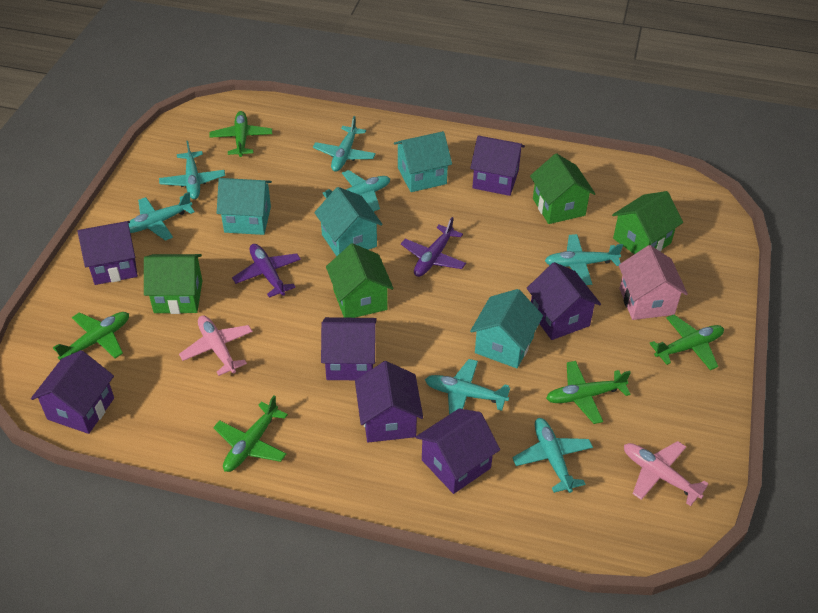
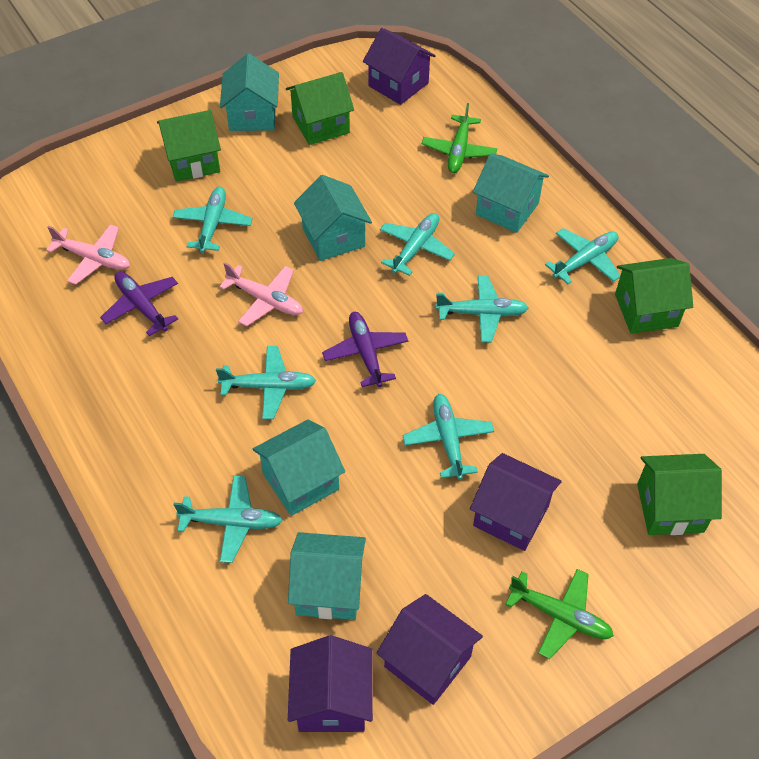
green plane: [53,312,129,360] [209,111,272,157] [213,395,288,472] [546,361,631,424] [649,315,724,370] = 5 -> [422,103,497,173] [505,569,614,659] = 2
pink house: [619,245,688,320] = 1 -> none = 0
purple house: [31,350,114,434] [78,221,138,285] [321,317,377,380] [355,361,423,442] [416,409,500,494] [470,135,525,196] [527,262,601,340] = 7 -> [288,635,373,732] [363,28,436,105] [376,594,483,705] [470,453,562,551] = 4
turquoise house: [217,178,272,235] [314,187,383,256] [394,131,452,192] [470,289,543,368] = 4 -> [220,53,279,131] [253,420,345,516] [288,532,366,620] [294,175,372,261] [473,154,549,233] = 5

